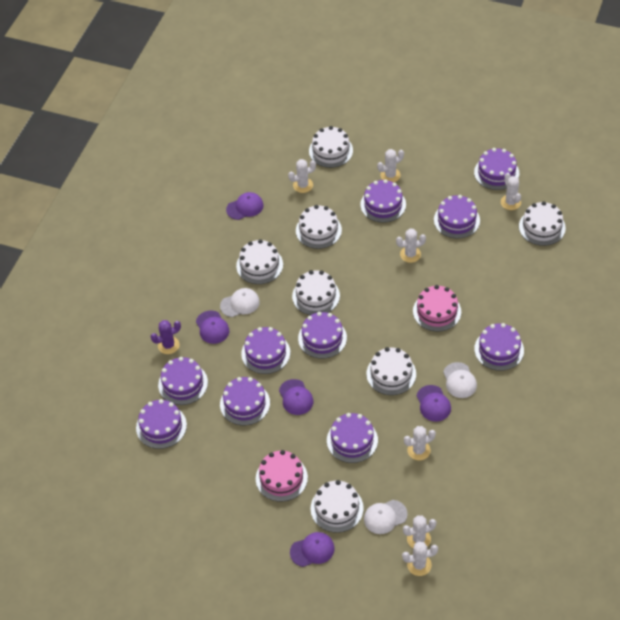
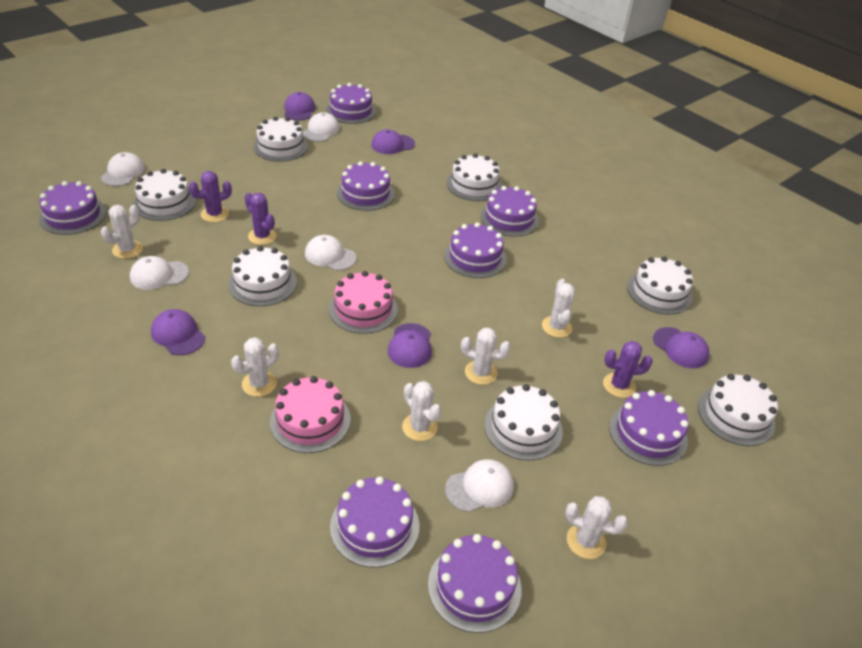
purple cactus: [150,320,181,354] = 1 -> [189,171,232,222] [245,193,277,245] [603,341,653,398] = 3
purple cake: [136,399,187,449] [158,357,208,405] [220,377,270,425] [241,327,290,374] [298,312,347,359] [327,413,378,463] [360,179,406,223] [434,195,480,238] [474,148,519,190] [474,323,524,371] = 10 -> [39,181,106,235] [326,83,376,124] [330,477,419,568] [337,161,395,211] [428,534,522,633] [444,222,507,278] [480,186,539,237] [609,390,688,466] = 8
white cactus: [288,159,316,193] [377,149,404,182] [396,229,426,263] [402,541,438,576] [403,515,436,548] [404,426,436,460] [501,173,521,210] = 7 -> [101,205,143,259] [231,337,279,397] [402,381,442,441] [461,328,511,385] [542,279,575,338] [565,496,628,559] = 6
white cap: [220,288,260,317] [364,500,407,534] [443,362,477,398] = 3 -> [101,152,145,186] [130,256,189,290] [303,112,340,142] [305,235,357,271] [445,459,514,512] = 5

